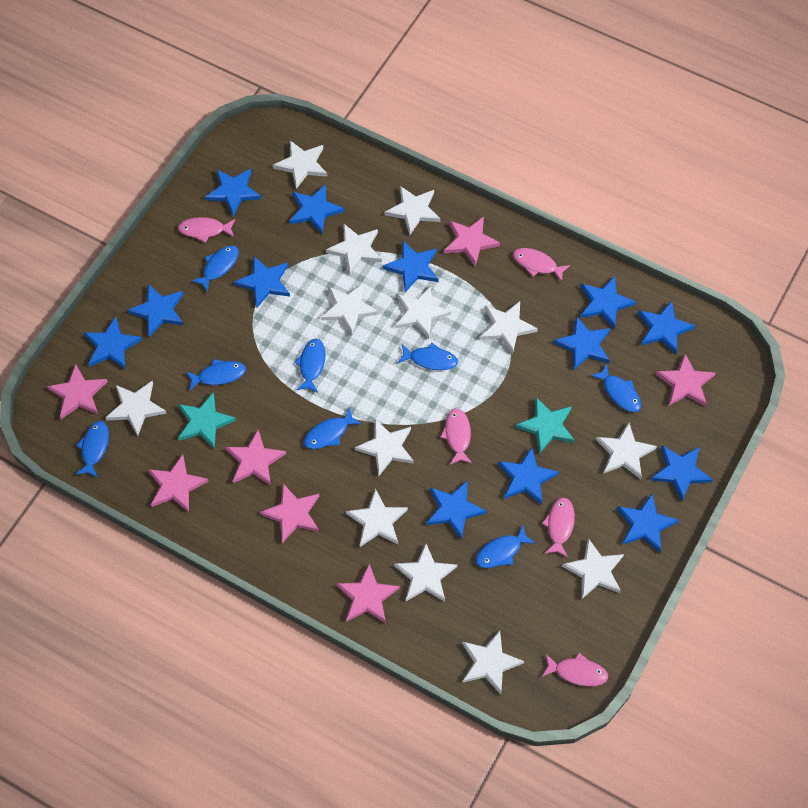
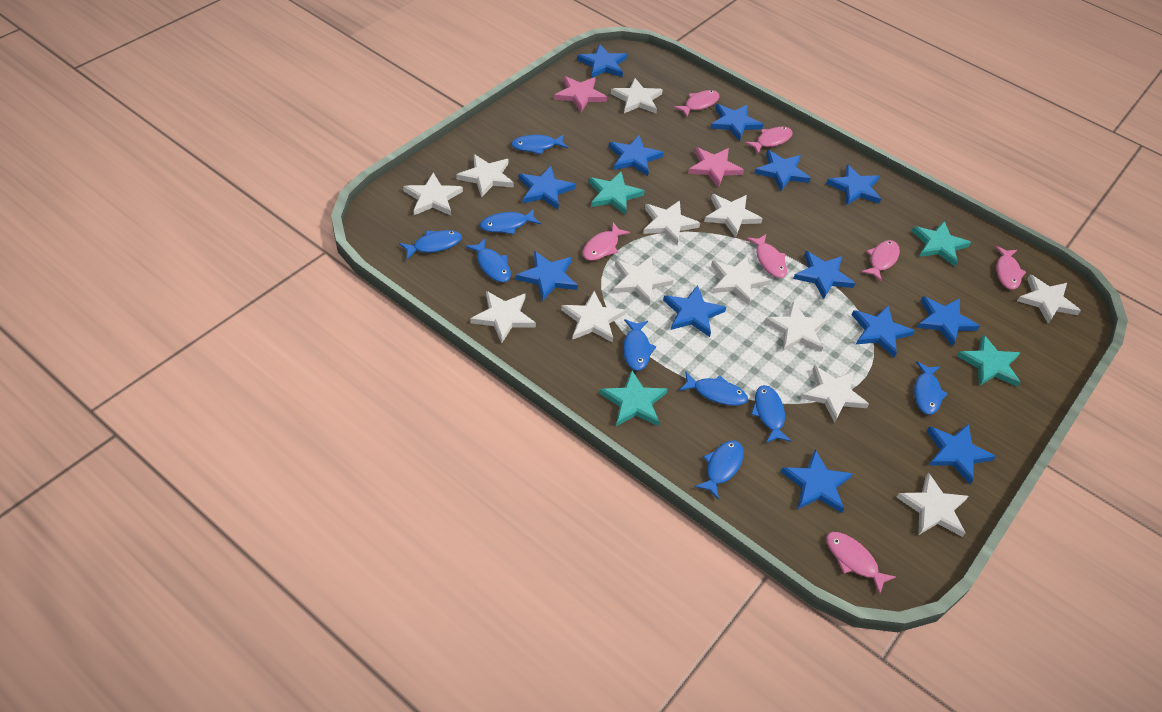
blue fish: [75,421,109,478] [185,359,246,391] [191,245,239,292] [294,339,326,393] [304,407,362,449] [398,343,458,370] [475,526,535,568] [590,363,641,412] = 8 -> [399,230,462,259] [465,239,511,282] [480,209,541,234] [511,134,568,155] [623,319,656,371] [679,371,748,406] [695,440,744,500] [751,385,791,443] [914,361,948,415] = 9
pink fish: [178,217,235,243] [440,408,472,464] [513,248,570,282] [542,497,575,557] [542,653,608,686] = 5 -> [582,223,630,261] [674,90,719,117] [745,127,793,154] [746,234,787,278] [826,532,896,595] [861,240,900,282] [995,246,1026,289] = 7
pink star: [47,364,108,419] [148,454,209,512] [225,430,286,486] [260,484,319,543] [336,564,400,624] [444,216,500,267] [655,354,716,407] = 7 -> [554,76,607,112] [688,147,744,188] = 2
turquoise star: [178,393,236,449] [515,397,575,454] = 2 -> [588,171,645,215] [599,370,668,426] [912,221,971,266] [957,334,1021,387] = 4

